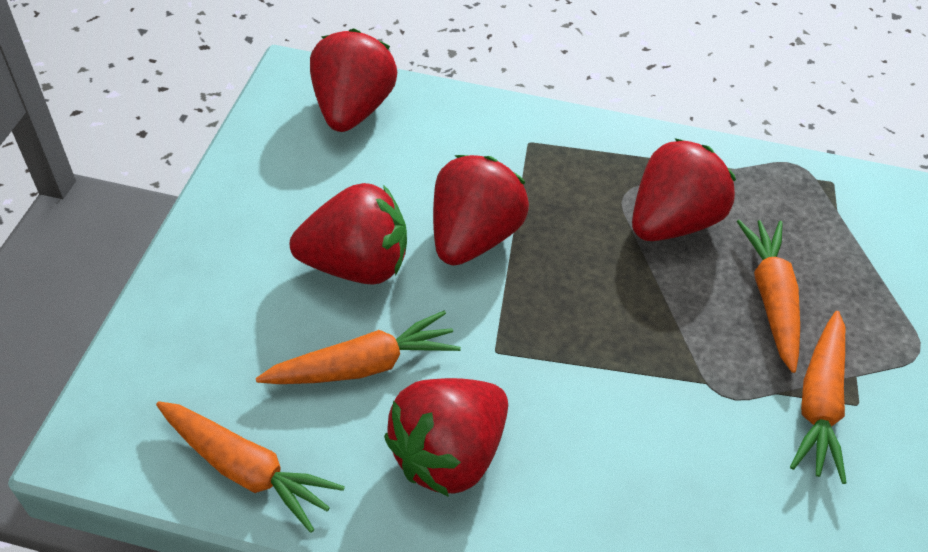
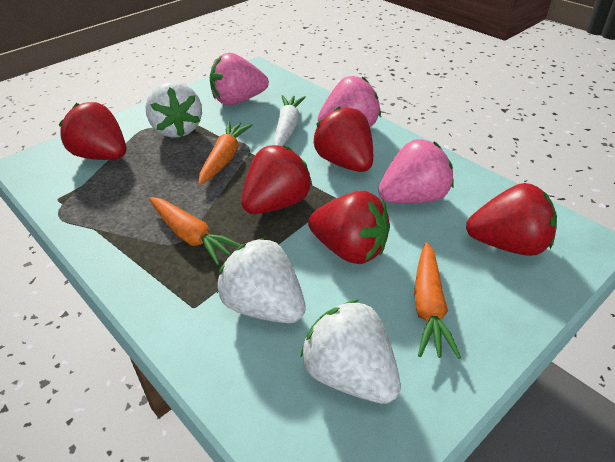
orange carrot: [156,401,345,533] [256,310,461,384] [737,220,800,373] [790,311,847,484] = 4 -> [150,197,241,265] [198,121,252,185] [414,242,461,359] = 3
pink strawberry: none = 0 -> [210,53,269,105] [318,76,381,127] [378,139,454,203] = 3
white carrot: none = 0 -> [274,95,306,146] = 1
white strawberry: none = 0 -> [145,82,202,138] [217,238,306,323] [301,300,401,404] = 3

